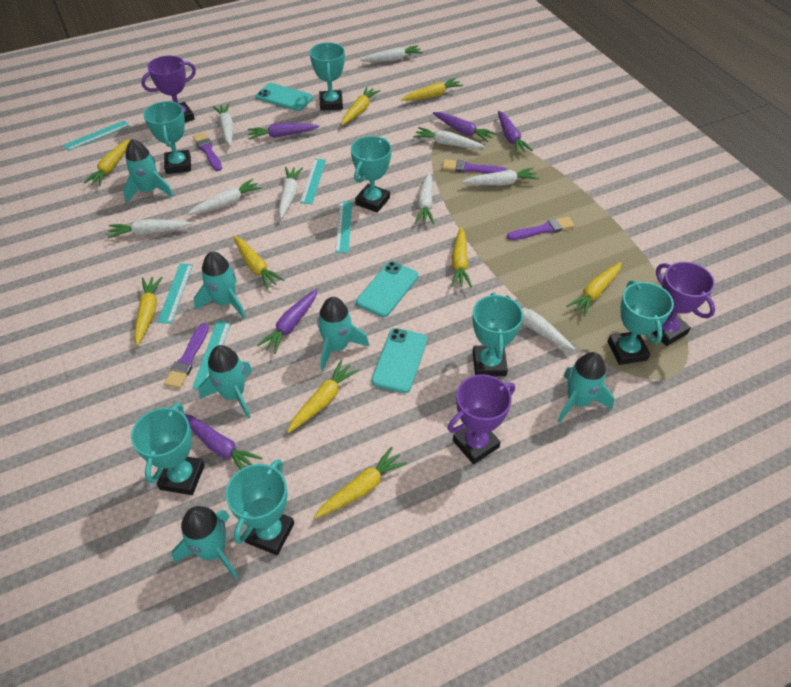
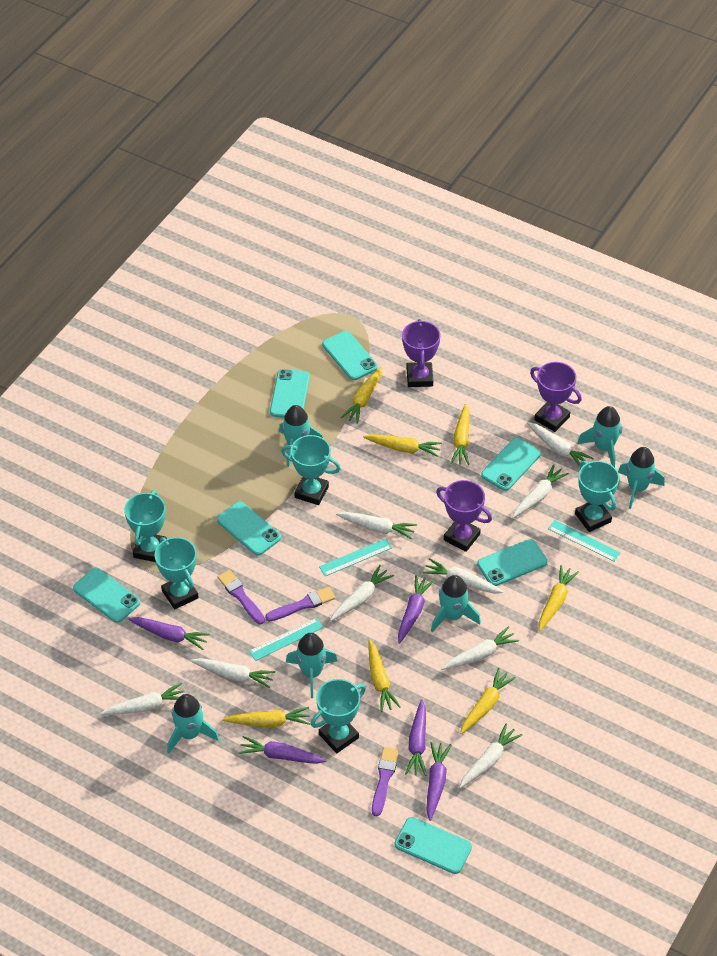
purple brush: [164,323,209,389] [193,132,222,171] [442,159,507,174] [507,217,575,240] = 4 -> [218,570,265,624] [265,587,335,621] [372,747,399,816] = 3
turquoise phone: [256,83,313,111] [356,261,419,317] [371,328,427,393] = 3 -> [73,568,140,623] [217,501,281,556] [270,369,310,418] [322,331,378,380] [394,817,472,874] [477,539,547,586] [481,438,541,491] = 7
turquoise ruler: [63,121,129,151] [157,264,193,324] [192,321,231,389] [300,159,326,204] [335,202,352,253] = 5 -> [249,618,323,661] [319,539,392,576] [548,520,620,562] = 3
turquoise trophy: [131,403,205,495] [143,101,191,174] [226,459,294,555] [310,42,345,111] [351,136,391,213] [472,293,523,376] [608,280,674,365] = 7 -> [124,490,167,562] [155,537,199,609] [281,435,341,505] [311,679,366,753] [575,461,619,532] = 5
yellow carrot: [84,139,129,186] [134,277,163,346] [233,236,284,290] [287,360,359,433] [314,447,408,519] [342,87,380,125] [401,78,463,101] [451,227,472,287] [567,262,622,317] = 9 -> [222,707,310,727] [341,367,382,424] [363,434,442,457] [368,639,401,712] [450,404,469,465] [460,668,516,734] [539,565,579,631] = 7

